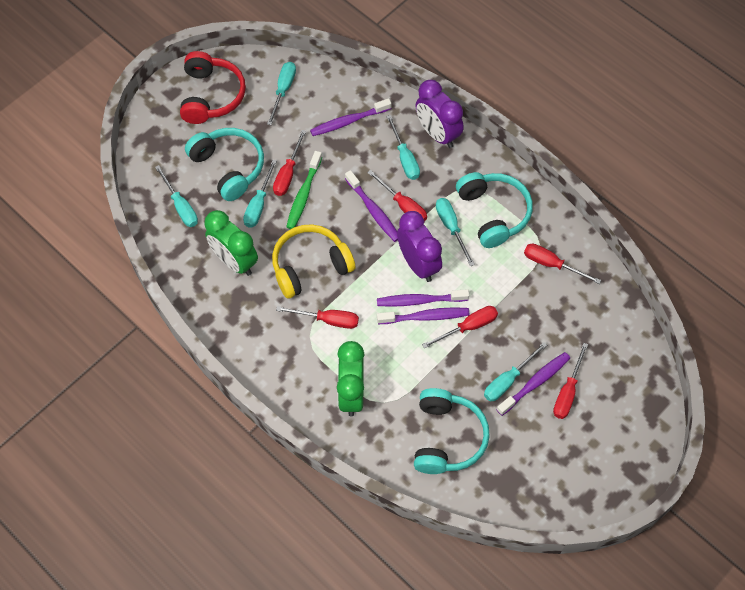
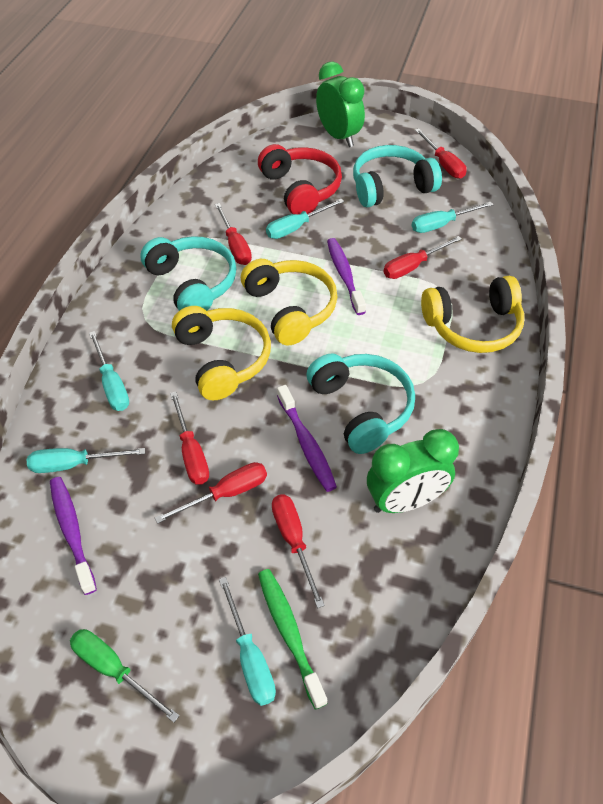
green screwdriver: none = 0 -> [70,629,179,723] = 1
purple clock: [397,211,442,282] [416,80,464,148] = 2 -> none = 0
purple toothbrush: [310,98,392,136] [345,170,398,242] [377,289,469,307] [377,307,470,324] [497,352,570,416] = 5 -> [50,477,97,595] [277,385,337,492] [327,238,366,315] = 3
turquoise screwdriver: [155,165,198,227] [243,160,277,228] [267,62,296,125] [386,115,420,180] [436,198,475,266] [484,342,547,401] = 6 -> [27,448,145,473] [89,331,129,411] [219,577,276,706] [266,199,344,239] [412,202,493,233] = 5
yellow headphones: [272,224,355,299] = 1 -> [172,306,271,400] [241,259,337,345] [421,276,524,353] = 3

